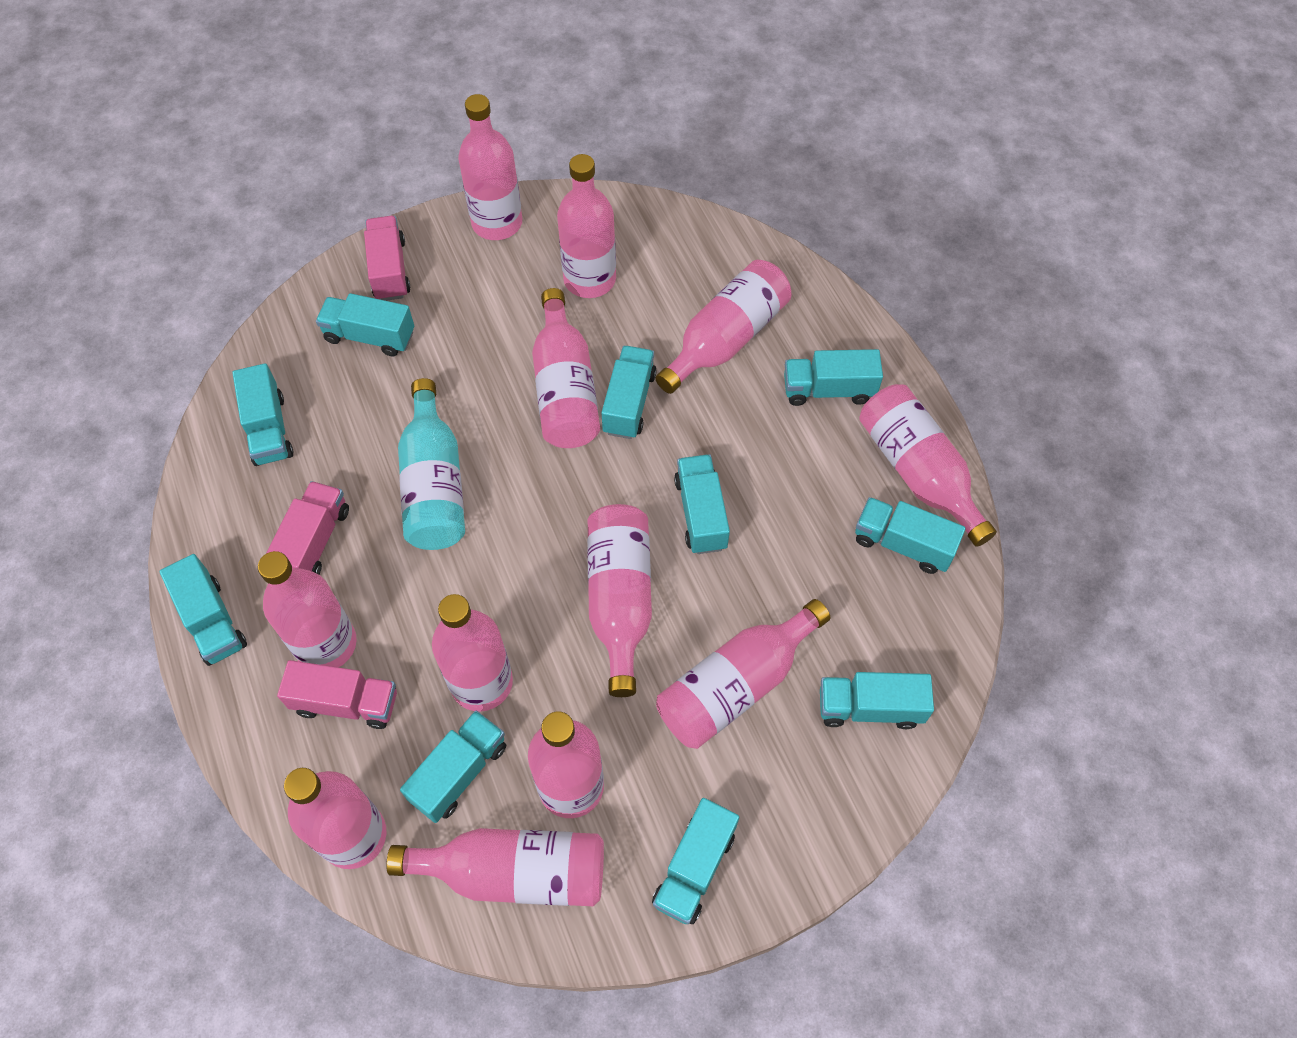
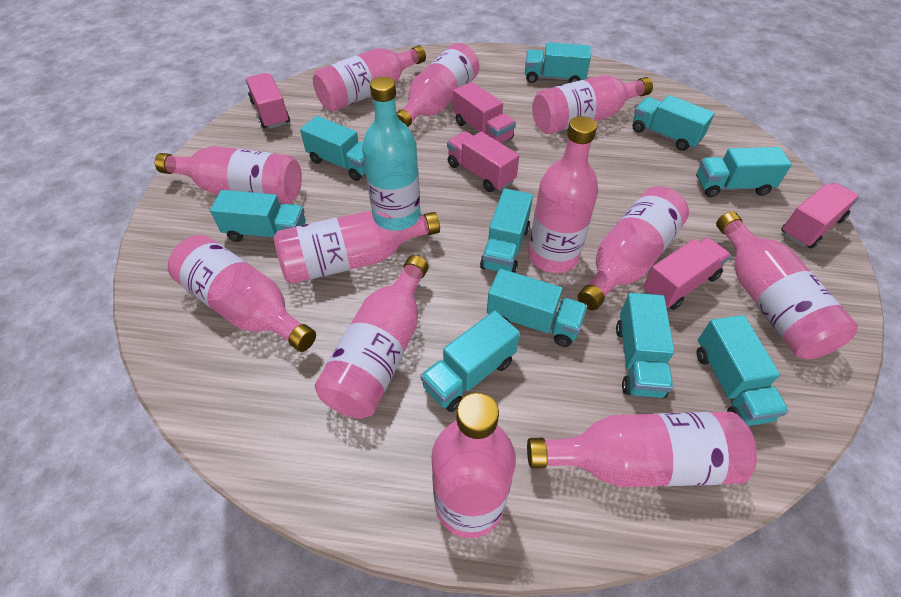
pink truck: [267,481,349,575] [277,660,397,729] [364,216,411,301] = 3 -> [246,73,290,129] [447,131,519,192] [453,82,516,143] [643,237,731,310] [781,183,859,249] = 5

